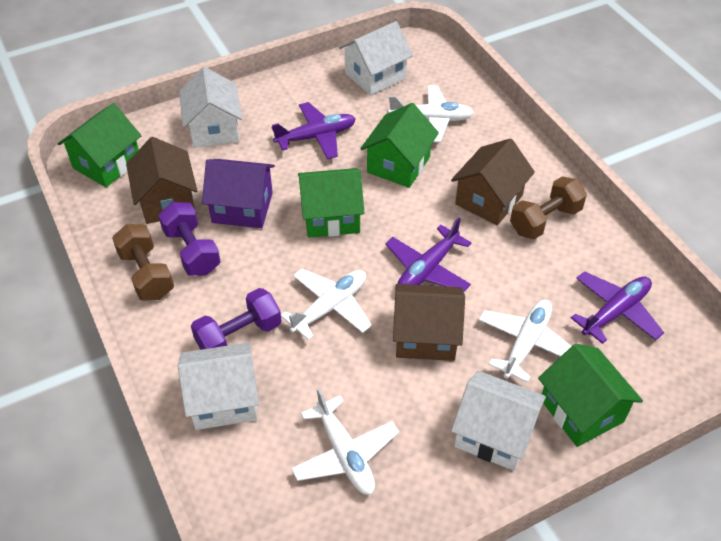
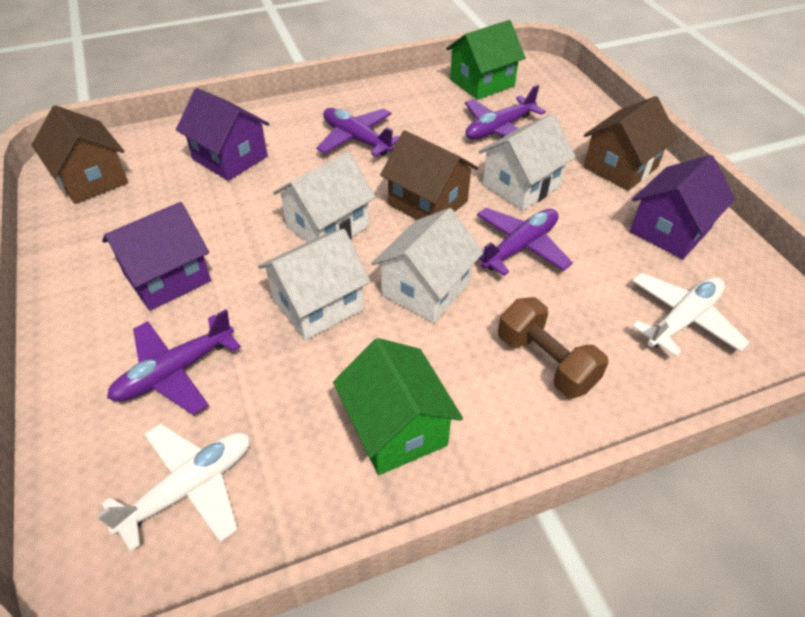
brown dumbbell: [112,224,174,300] [510,176,587,239] = 2 -> [498,297,609,398] = 1
green house: [58,103,142,187] [298,168,364,238] [360,103,439,188] [538,344,643,447] = 4 -> [333,338,463,475] [446,20,525,100] = 2
purple dumbbell: [158,202,221,276] [191,288,281,350] = 2 -> none = 0
purple house: [202,159,275,228] = 1 -> [102,202,211,311] [176,88,270,181] [630,155,735,259] = 3
purple plane: [272,102,355,159] [385,218,471,292] [571,271,664,344] = 3 -> [107,309,241,415] [316,108,399,157] [465,85,546,140] [477,208,573,276] = 4
white plane: [281,269,372,340] [291,388,399,495] [388,85,474,142] [479,300,571,383] = 4 -> [96,424,250,551] [632,273,750,357] = 2

